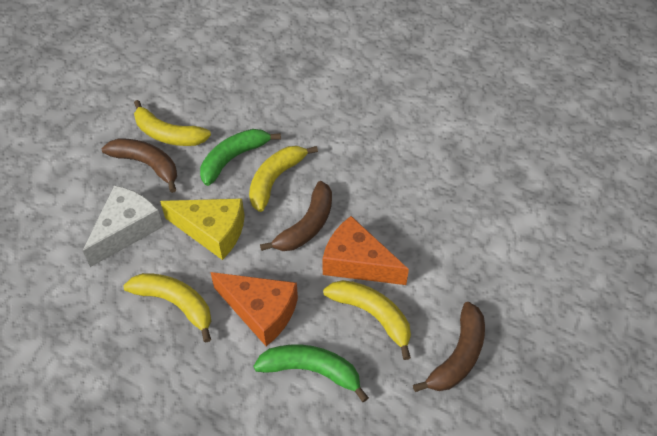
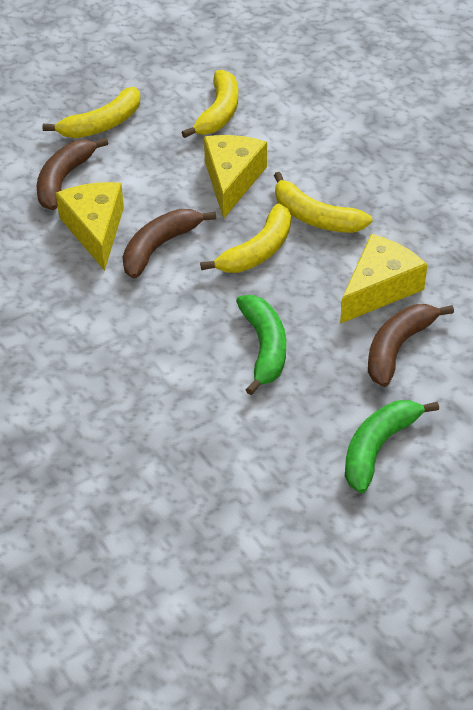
orange cheese: [210,272,298,346] [322,216,409,285] = 2 -> none = 0
white cheese: [83,185,163,267] = 1 -> none = 0
yellow cheese: [160,198,245,260] = 1 -> [56,182,124,271] [204,135,267,219] [340,234,427,324] = 3

